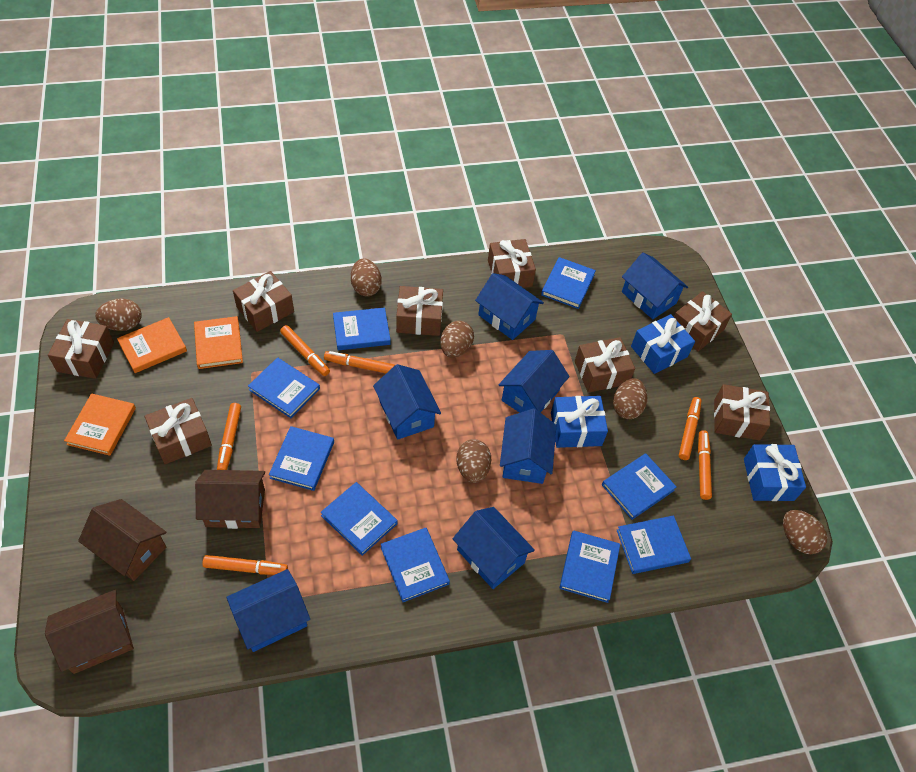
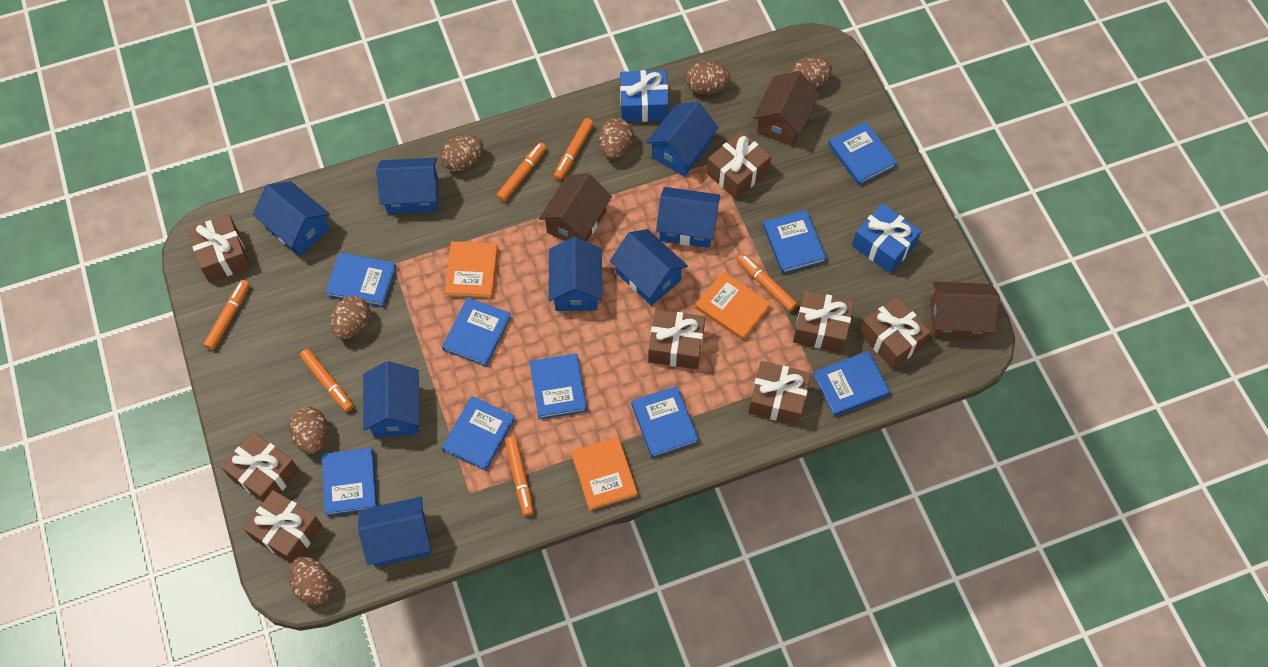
blue gift: [551,396,608,448] [631,314,695,374] [744,444,806,501] = 3 -> [620,70,668,122] [852,203,921,273] = 2
blue house: [226,569,310,652] [373,364,441,440] [453,507,535,589] [475,273,544,340] [499,350,570,413] [500,408,556,484] [622,252,688,319] = 7 -> [253,181,330,256] [358,497,431,567] [363,361,420,438] [376,158,438,214] [548,237,602,311] [610,229,688,306] [646,102,719,176] [656,187,720,248] = 8
brown egg: [95,298,142,331] [351,258,382,297] [440,321,474,358] [456,439,491,483] [613,378,647,419] [783,510,828,554] = 6 -> [289,407,328,454] [289,557,333,606] [331,296,371,339] [441,135,483,172] [599,118,633,159] [686,61,730,95] [789,57,832,89] = 7

